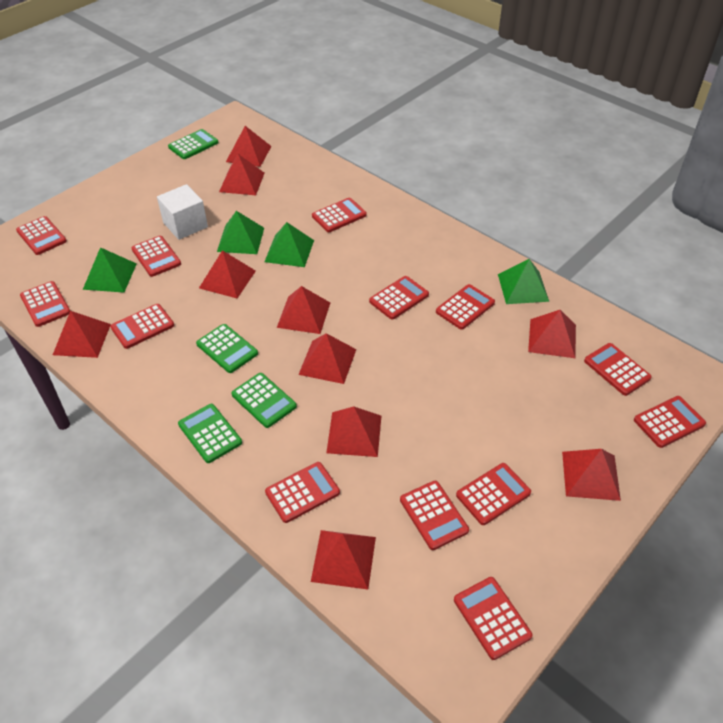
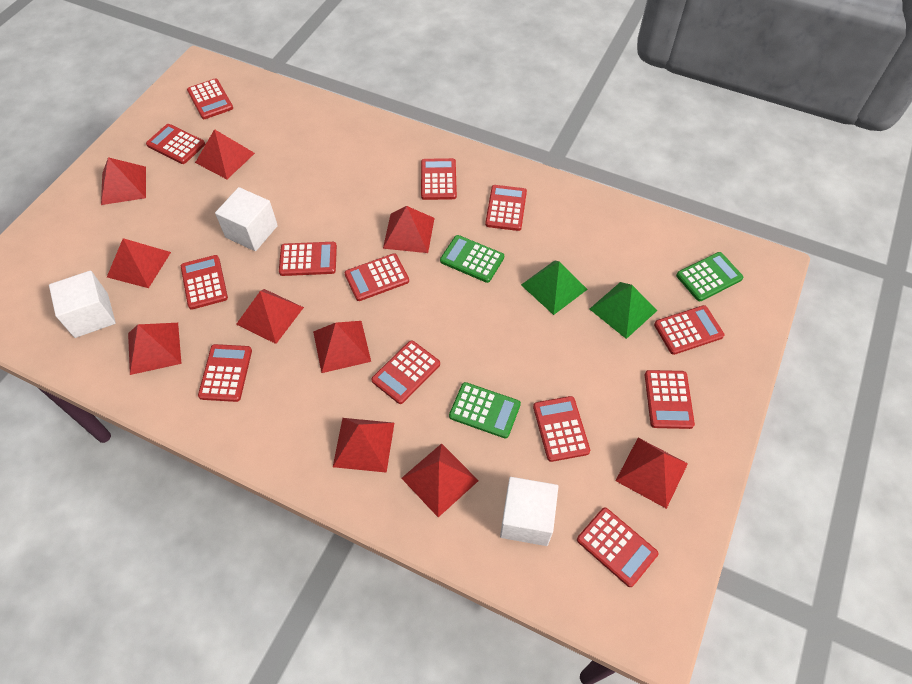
green calculator: [168,129,218,159] [178,404,242,463] [196,324,258,373] [231,373,297,428] = 4 -> [440,235,504,283] [449,382,521,439] [676,252,743,301] = 3
green pyramid: [83,247,137,292] [217,211,264,254] [264,222,314,267] [498,259,549,304] = 4 -> [521,260,588,315] [590,282,657,339] = 2
white cube: [157,184,208,240] = 1 -> [49,271,116,338] [215,187,278,251] [500,477,559,546] = 3

